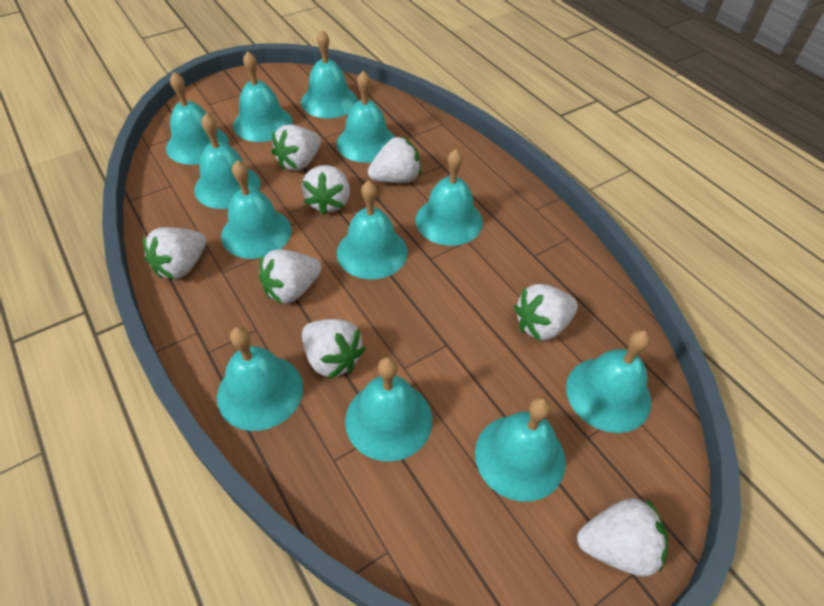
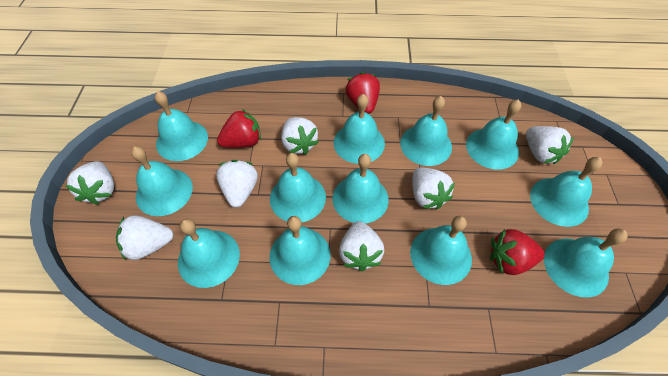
red strawberry: none = 0 -> [217,109,261,148] [345,72,380,114] [490,229,545,275] = 3
white strawberry: [143,227,206,279] [259,249,322,304] [272,124,321,171] [302,165,350,215] [302,319,365,379] [368,136,421,183] [514,284,578,341] [577,498,668,577] = 8 -> [65,161,114,205] [116,215,174,261] [216,160,258,208] [281,117,319,155] [339,221,384,271] [412,167,455,210] [526,126,574,164] = 7

